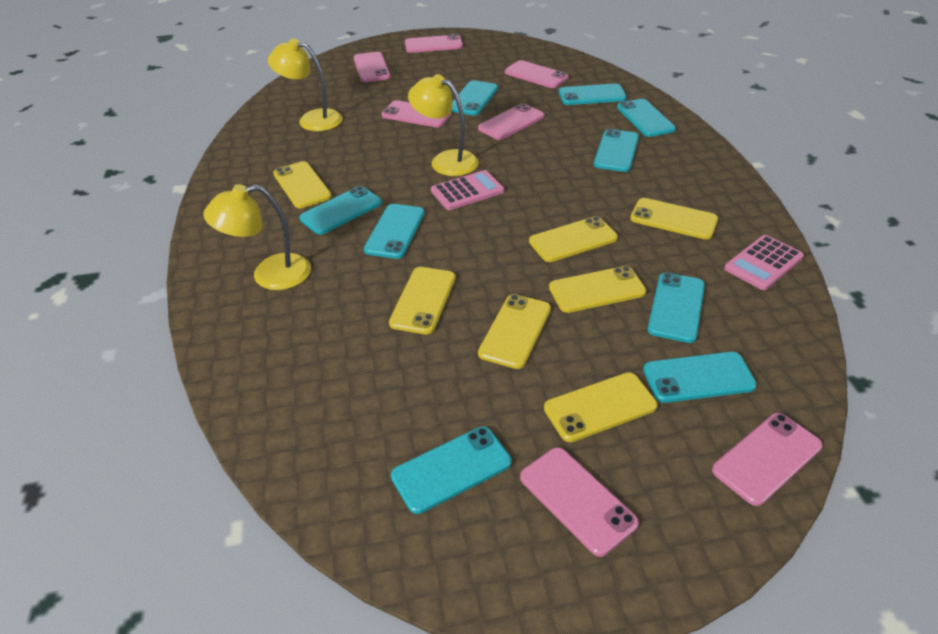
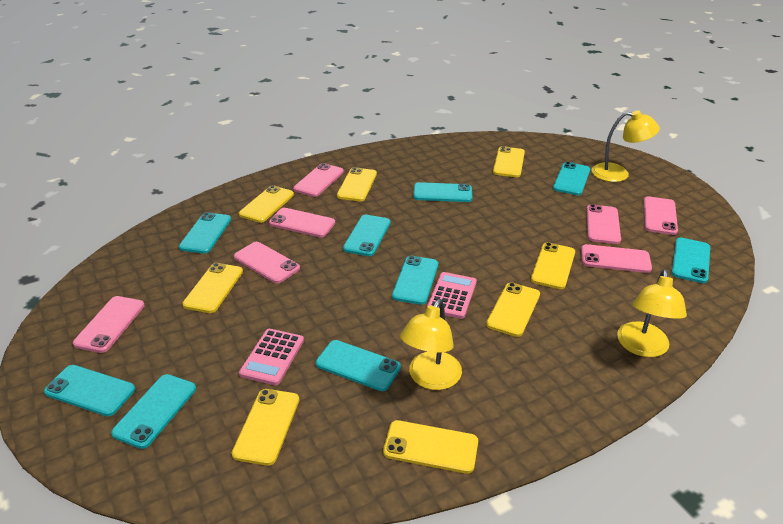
yellow phone: [273,161,332,208] [389,267,456,334] [478,294,551,369] [529,216,618,262] [544,372,657,442] [549,266,646,313] [630,198,718,239] = 7 -> [182,263,243,313] [232,389,299,466] [239,185,294,223] [337,167,377,201] [383,420,478,474] [486,282,540,337] [493,146,525,177] [531,242,575,289] = 8

